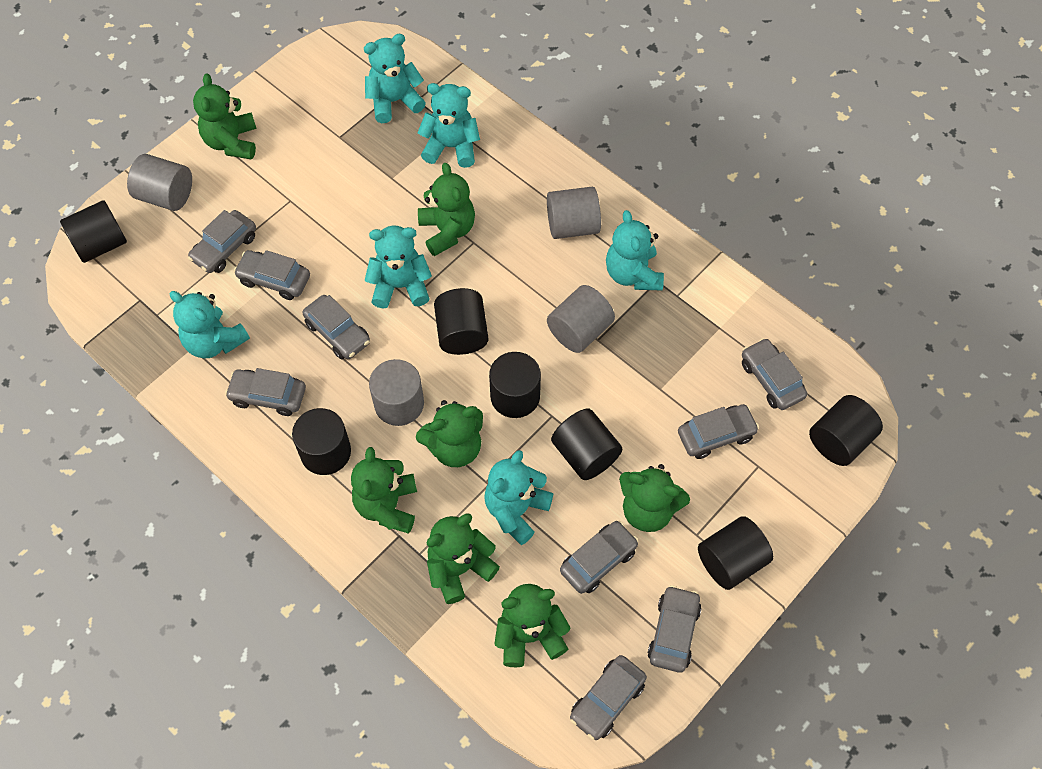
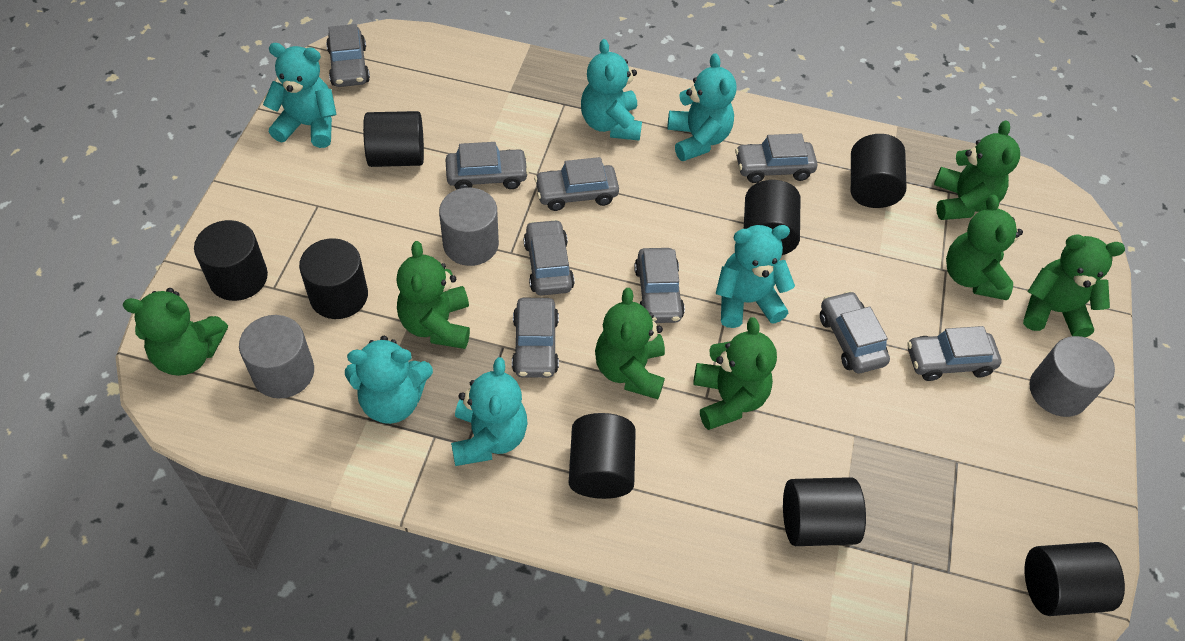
black cylinder: [60,200,127,263] [292,408,351,475] [434,288,488,355] [489,352,541,418] [551,409,622,480] [698,516,773,590] [809,395,883,466] = 7 -> [194,220,268,301] [299,238,368,319] [363,111,424,167] [569,413,636,499] [744,180,800,255] [783,477,866,546] [851,134,907,208] [1025,542,1125,616] = 8
grey cylinder: [127,154,192,211] [369,359,424,426] [547,187,601,239] [547,285,615,353] = 4 -> [239,315,314,398] [439,188,499,266] [1030,336,1115,417] = 3

